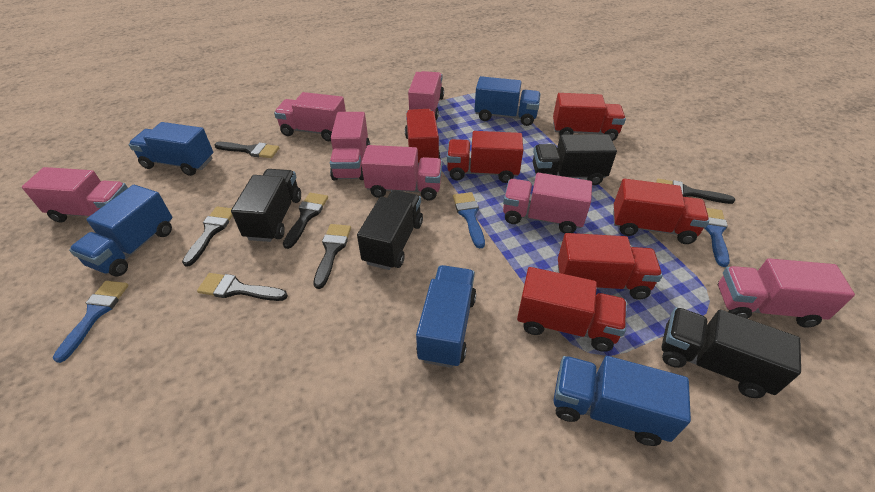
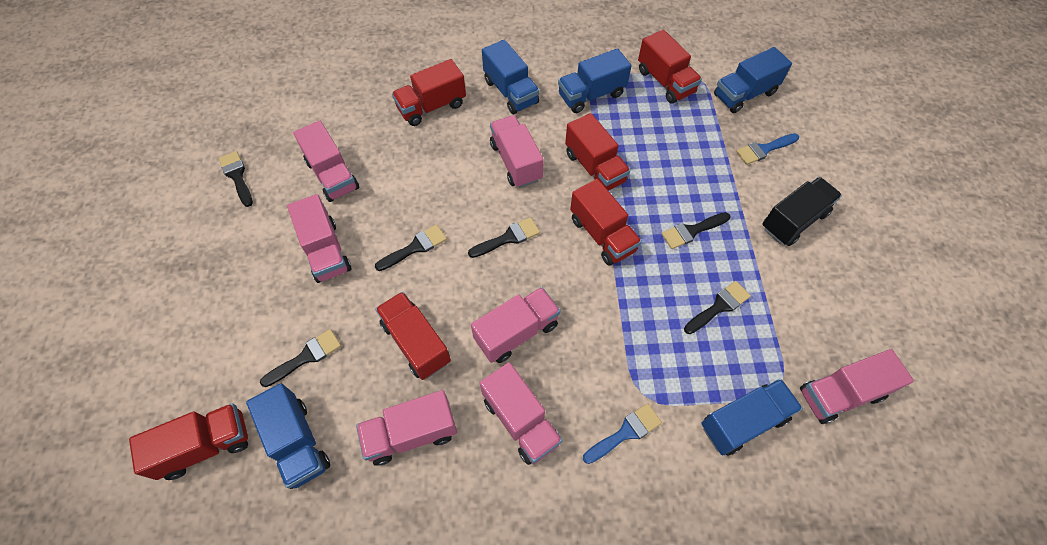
black truck: [231,169,301,242] [357,190,423,270] [533,134,617,185] [662,307,801,398] = 4 -> [762,177,842,246] = 1
blue brush: [53,281,129,363] [453,192,485,249] [704,208,730,267] = 3 -> [583,403,662,464] [736,133,799,165] = 2

